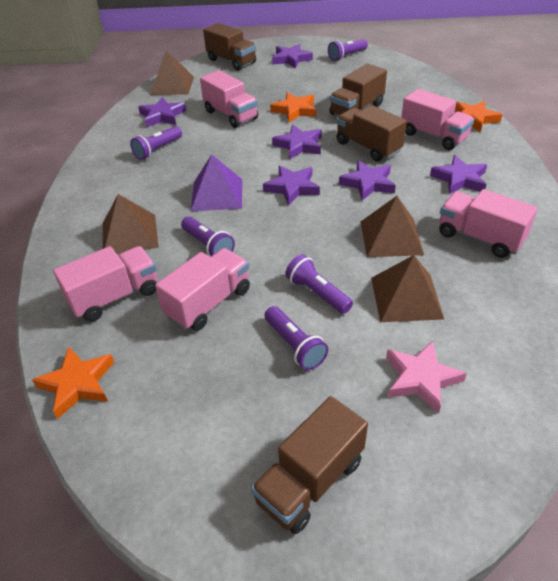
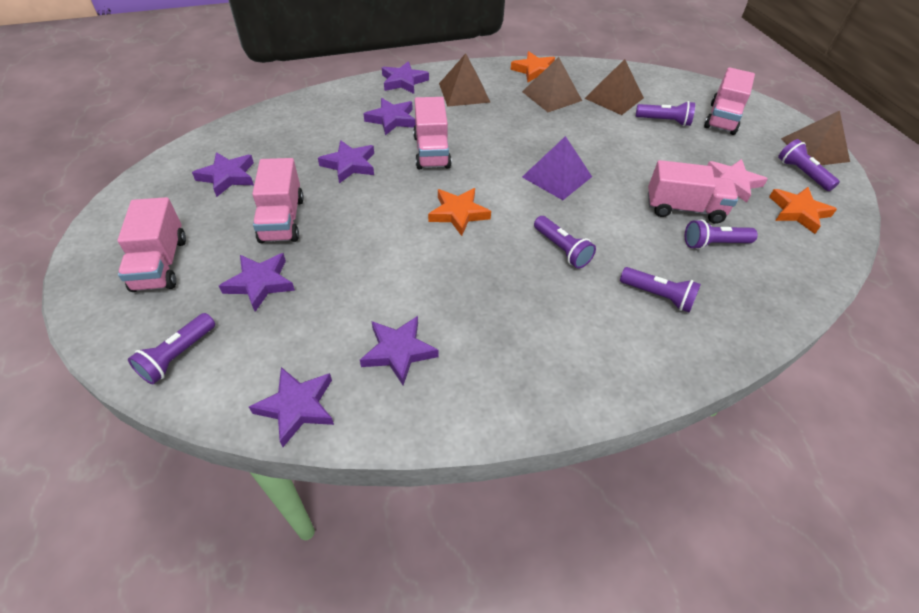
brown truck: [203,23,256,70] [251,396,368,534] [330,64,387,116] [336,105,407,162] = 4 -> none = 0
purple flashlight: [130,126,182,160] [181,217,235,257] [265,306,328,370] [285,254,353,314] [328,39,368,61] = 5 -> [128,313,215,384] [534,216,596,269] [620,267,701,313] [636,101,695,126] [685,219,758,250] [778,139,840,191] = 6
purple star: [138,97,186,127] [263,166,320,206] [272,44,313,69] [272,125,322,160] [339,160,396,200] [430,155,487,194] = 6 -> [192,152,254,197] [219,253,295,312] [249,367,334,447] [318,140,374,183] [360,316,438,385] [363,98,416,135] [382,61,429,94] = 7

